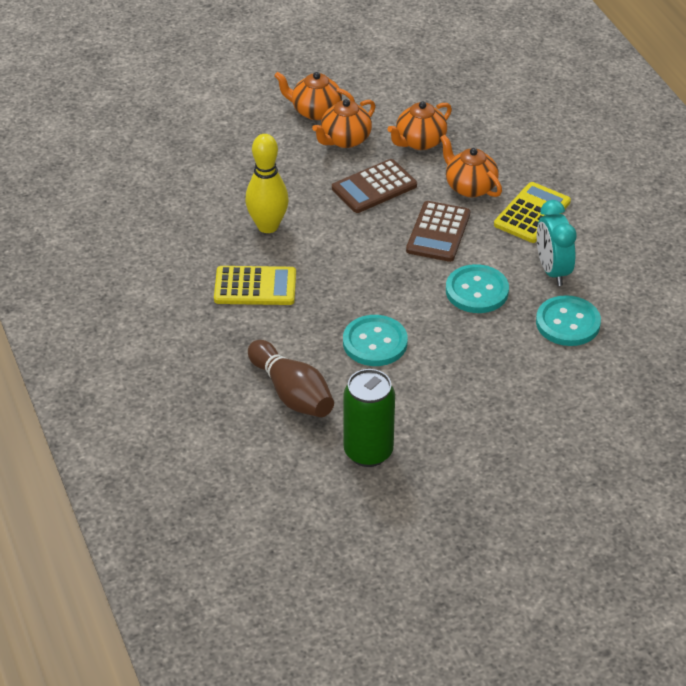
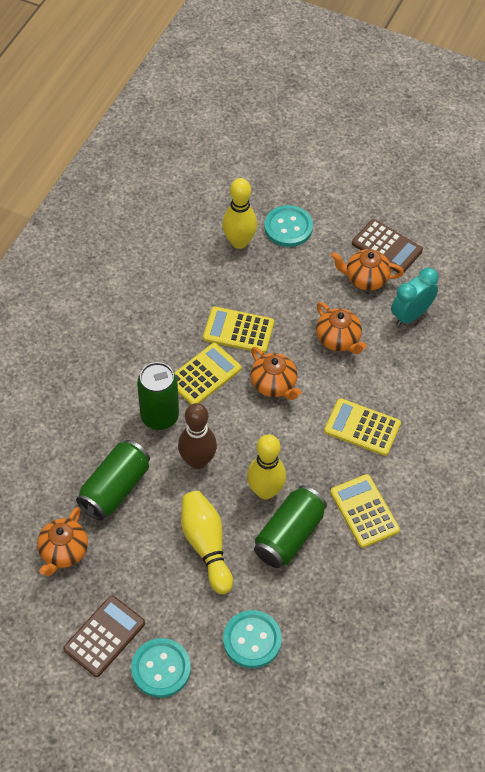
green can: [344,369,395,467] = 1 -> [76,440,150,521] [137,362,179,430] [254,486,327,568] = 3
yellow bowling pin: [245,134,289,233] = 1 -> [181,491,233,594] [222,178,257,249] [247,434,286,499] = 3
yellow calculator: [214,266,296,305] [494,182,571,243] = 2 -> [174,343,241,405] [203,306,274,353] [324,398,401,456] [330,474,400,548] = 4

